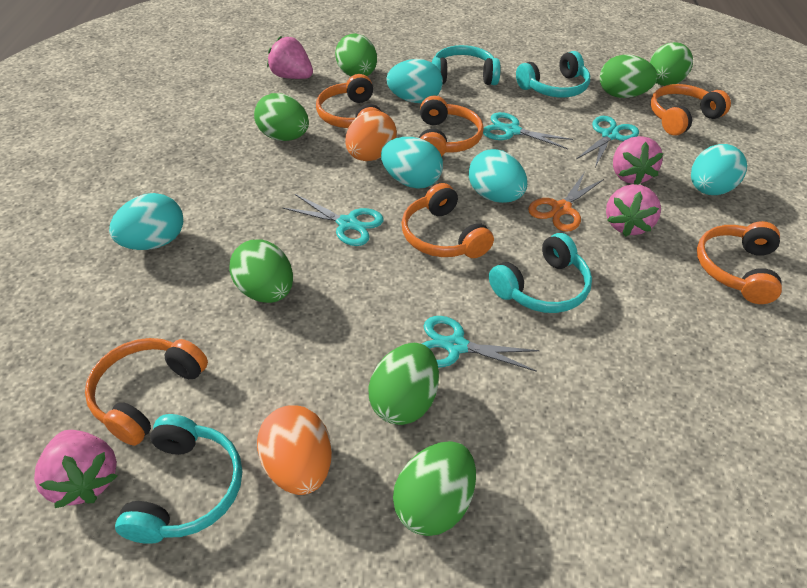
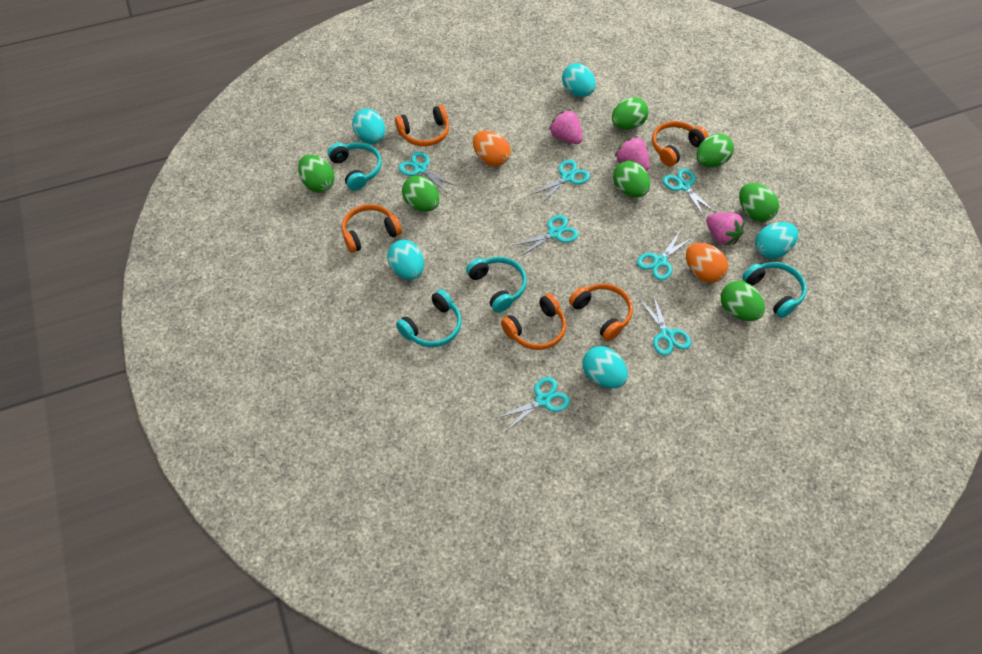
orange headphones: [85,338,208,446] [316,74,382,128] [401,183,494,258] [419,96,484,157] [650,84,731,136] [697,221,782,304] = 6 -> [342,204,402,253] [395,105,449,147] [501,293,566,350] [569,283,633,341] [652,121,709,167] = 5
orange scissors: [528,172,604,232] = 1 -> none = 0
pink strawberry: [34,430,118,508] [267,36,313,79] [606,184,661,237] [613,136,664,185] = 4 -> [549,110,583,144] [615,136,650,171] [706,212,745,245] = 3
turquoise scissors: [283,194,384,246] [422,316,540,372] [483,112,573,149] [576,116,639,167] = 4 -> [398,152,457,193] [497,377,570,432] [512,215,579,257] [533,160,590,203] [637,231,693,280] [639,294,691,356] [663,168,716,218] = 7

